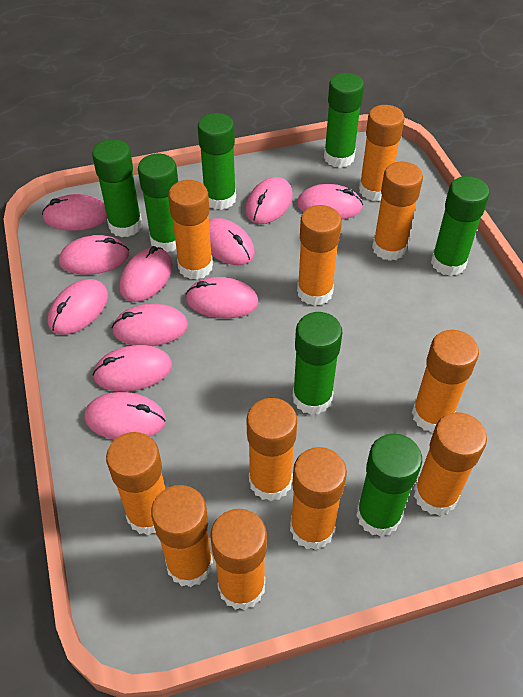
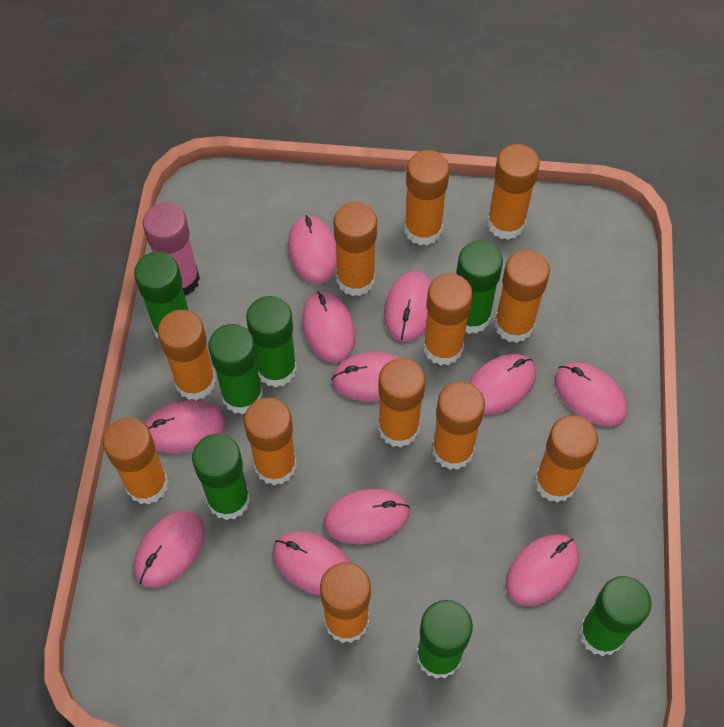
orange glue stick: [106,432,165,535] [151,485,213,587] [168,180,213,280] [210,509,267,610] [246,398,297,501] [290,447,347,550] [297,205,342,306] [359,105,405,201] [372,162,423,261] [412,330,479,433] [414,412,487,516] = 11 -> [103,418,169,505] [158,310,216,400] [244,398,297,485] [320,563,371,643] [334,202,377,296] [378,358,426,447] [404,150,450,246] [423,273,473,366] [432,382,485,470] [487,144,539,240] [494,250,550,343] [534,415,598,503] = 12
pink glue stick: none = 0 -> [143,203,200,295] = 1

